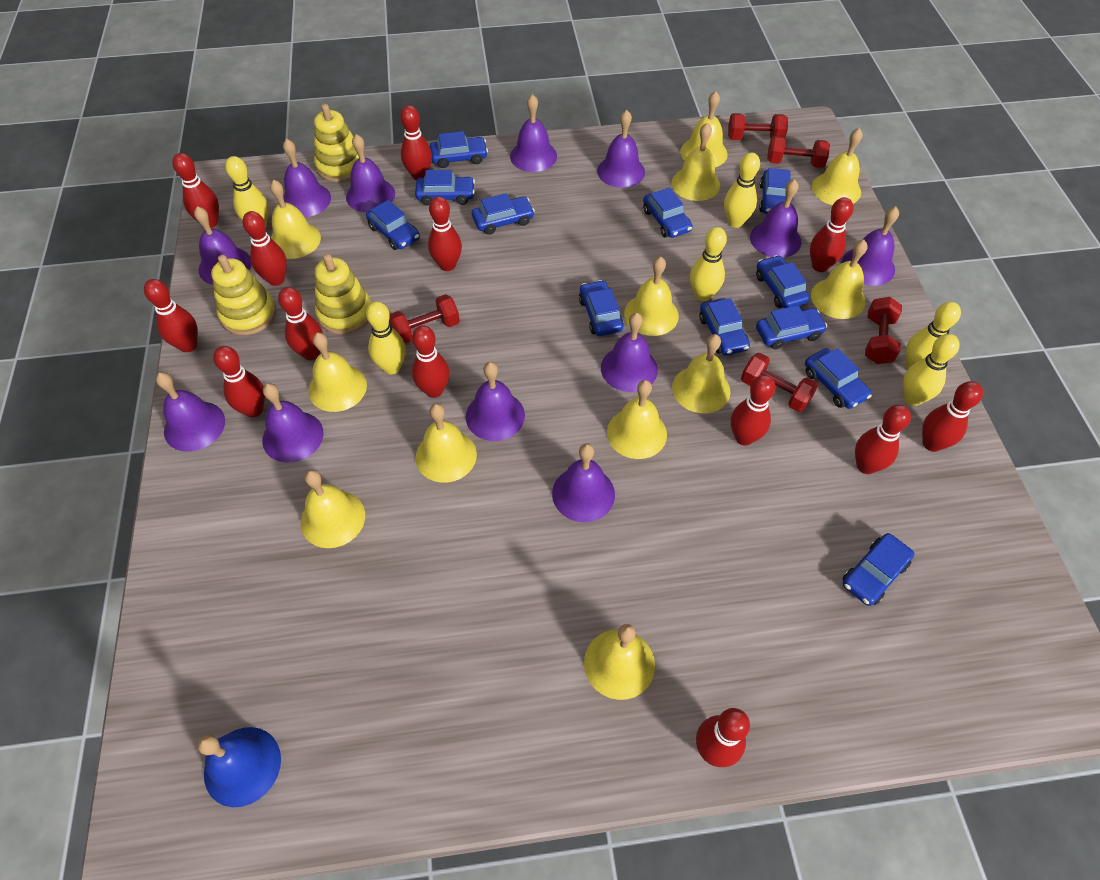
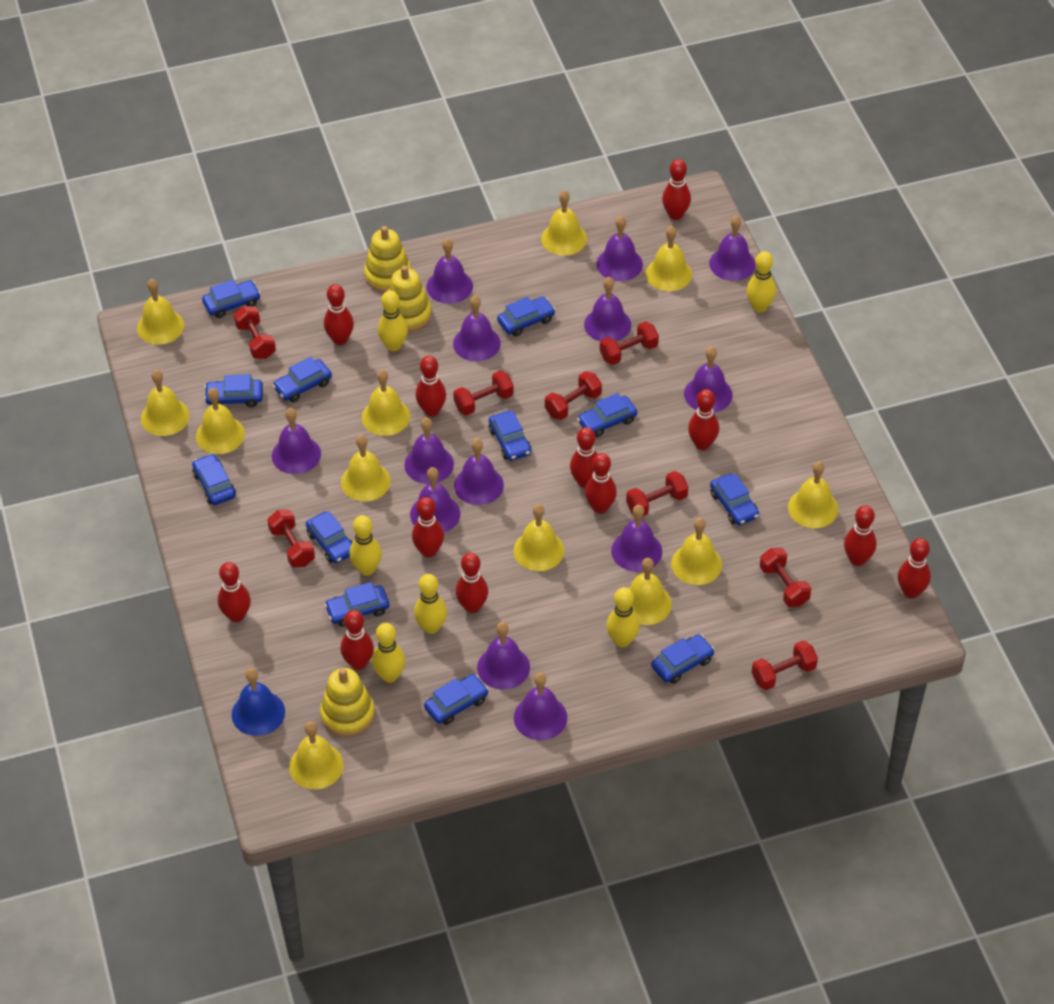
purple bell: [156,372,225,452] [194,206,252,285] [262,383,323,463] [283,139,331,217] [346,134,395,212] [466,362,525,441] [510,94,557,172] [552,443,615,522] [597,110,645,188] [601,313,658,392] [750,179,801,258] [842,206,899,286] = 12 -> [272,408,321,474] [404,417,454,484] [410,467,460,533] [426,238,473,304] [453,296,501,361] [454,438,504,505] [477,622,530,690] [514,673,567,741] [584,277,631,341] [597,216,643,281] [611,505,662,572] [684,347,732,412] [709,215,756,281] = 13
red bowling pin: [144,279,198,352] [172,153,219,228] [213,346,265,417] [243,211,287,286] [278,287,323,360] [400,105,432,180] [412,325,450,398] [428,196,462,271] [696,708,750,767] [731,375,776,446] [810,197,854,272] [855,405,911,474] [922,381,983,452] = 13 -> [218,562,251,622] [324,284,354,345] [341,610,374,670] [412,497,444,558] [416,356,446,416] [456,553,488,613] [570,427,597,488] [585,453,617,514] [662,159,691,220] [688,389,719,450] [844,505,877,566] [898,538,931,599] = 12
red dumbbell: [389,294,460,343] [728,113,788,140] [741,353,818,412] [767,136,830,168] [865,297,902,364] = 5 -> [234,306,276,359] [267,510,315,567] [453,371,514,415] [545,371,602,420] [600,321,659,365] [626,471,688,516] [752,641,818,690] [760,548,811,607] = 8

